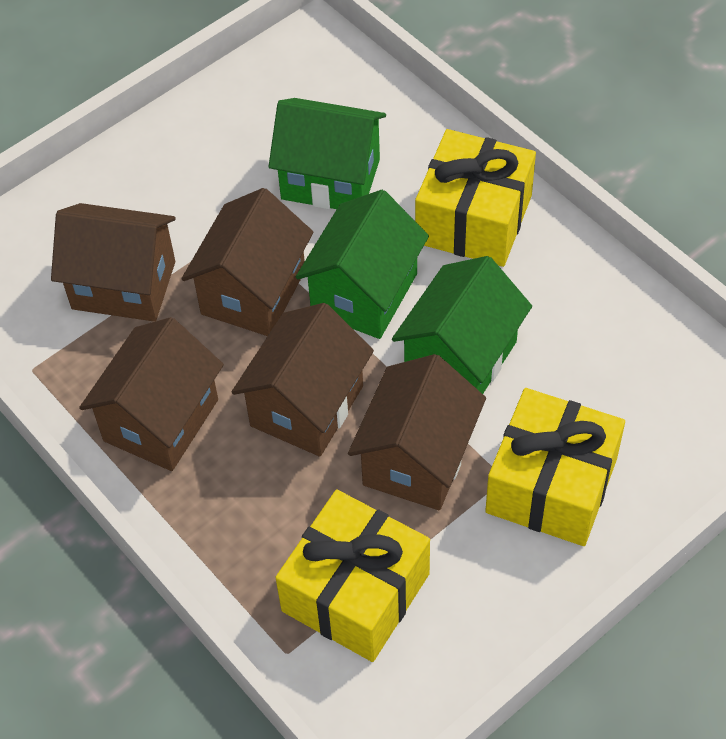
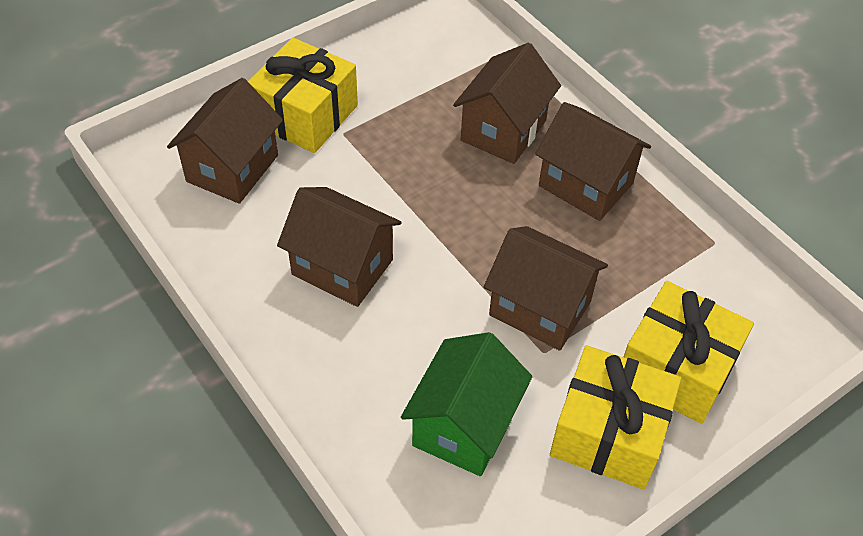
green house: [268,98,386,209] [296,190,429,339] [392,256,532,394] = 3 -> [401,332,532,476] = 1

